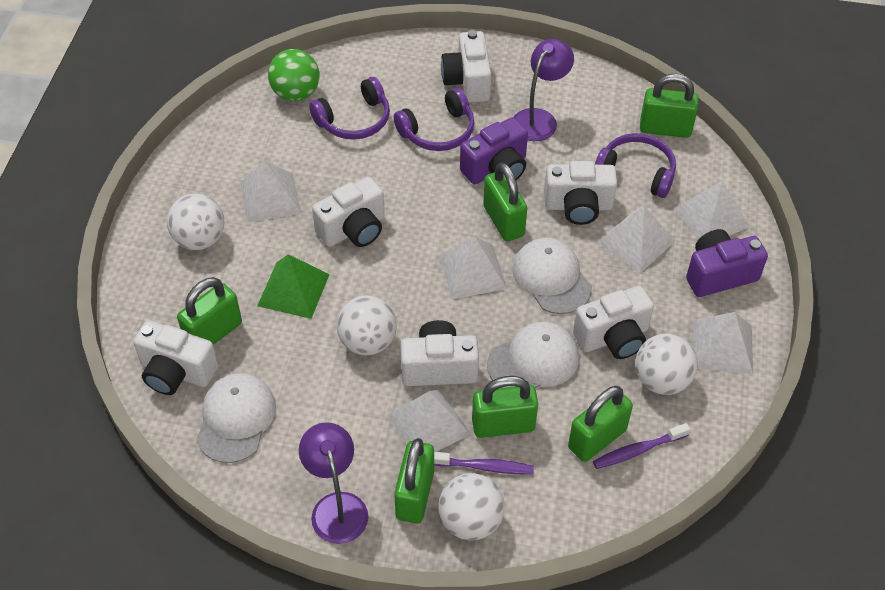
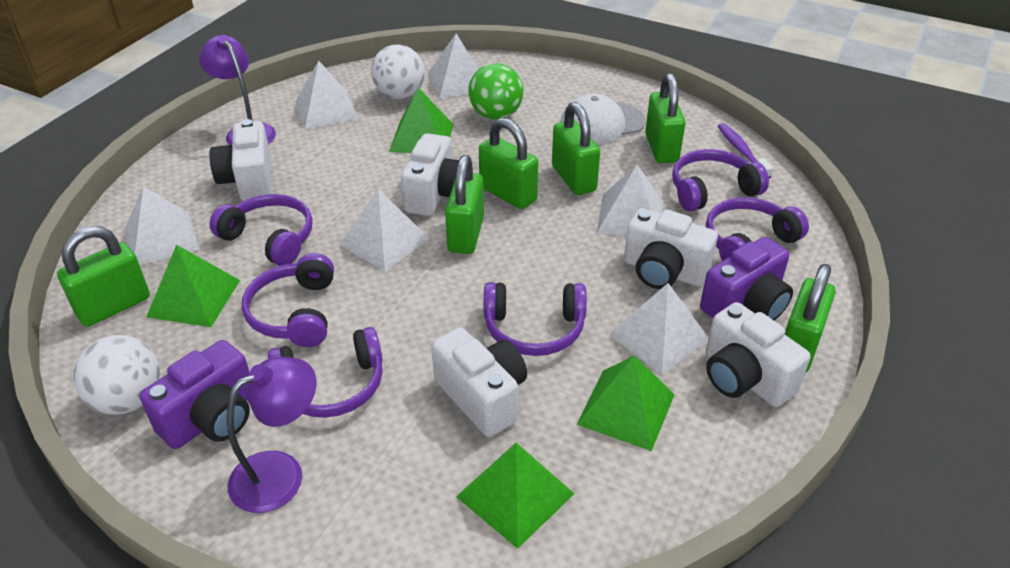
green pyramid: [257,254,330,319] = 1 -> [146,245,240,327] [389,88,453,153] [456,443,574,549] [576,356,675,451] = 4
purple headphones: [309,77,390,140] [394,88,475,151] [595,133,676,198] = 3 -> [210,194,312,266] [242,253,334,347] [268,327,382,418] [484,282,587,356] [672,149,769,211] [706,197,809,261] = 6
purple toothbrush: [434,452,534,474] [593,423,690,469] = 2 -> [718,123,773,179] = 1
white ball: [167,194,224,250] [337,295,397,356] [438,473,505,540] [635,333,698,395] = 4 -> [73,335,160,415] [371,44,425,99] = 2
white camera: [133,320,218,395] [312,176,385,247] [400,320,479,386] [441,30,491,103] [544,161,617,225] [573,286,654,359] = 6 -> [209,119,271,201] [401,133,459,216] [431,327,527,437] [624,208,718,289] [706,302,810,407] = 5
white cap: [196,373,276,463] [487,322,579,388] [512,238,592,314] = 3 -> [560,94,646,145] = 1

